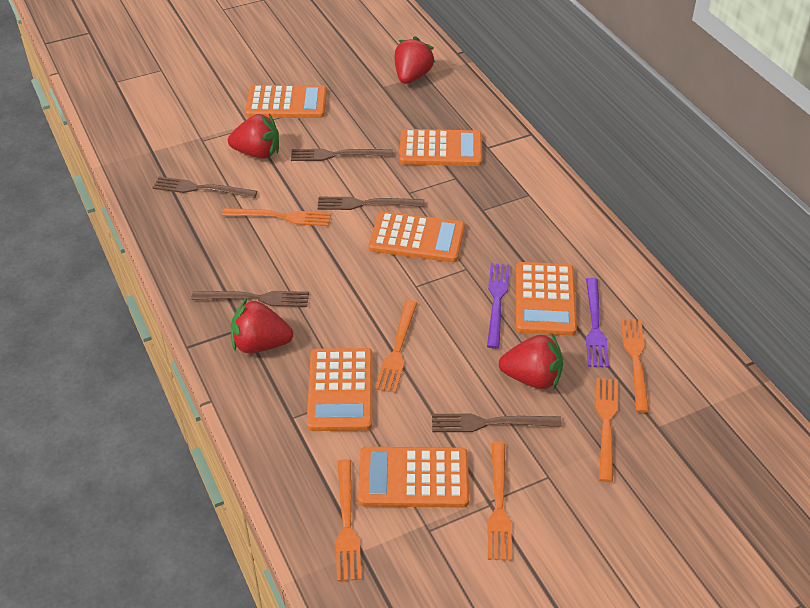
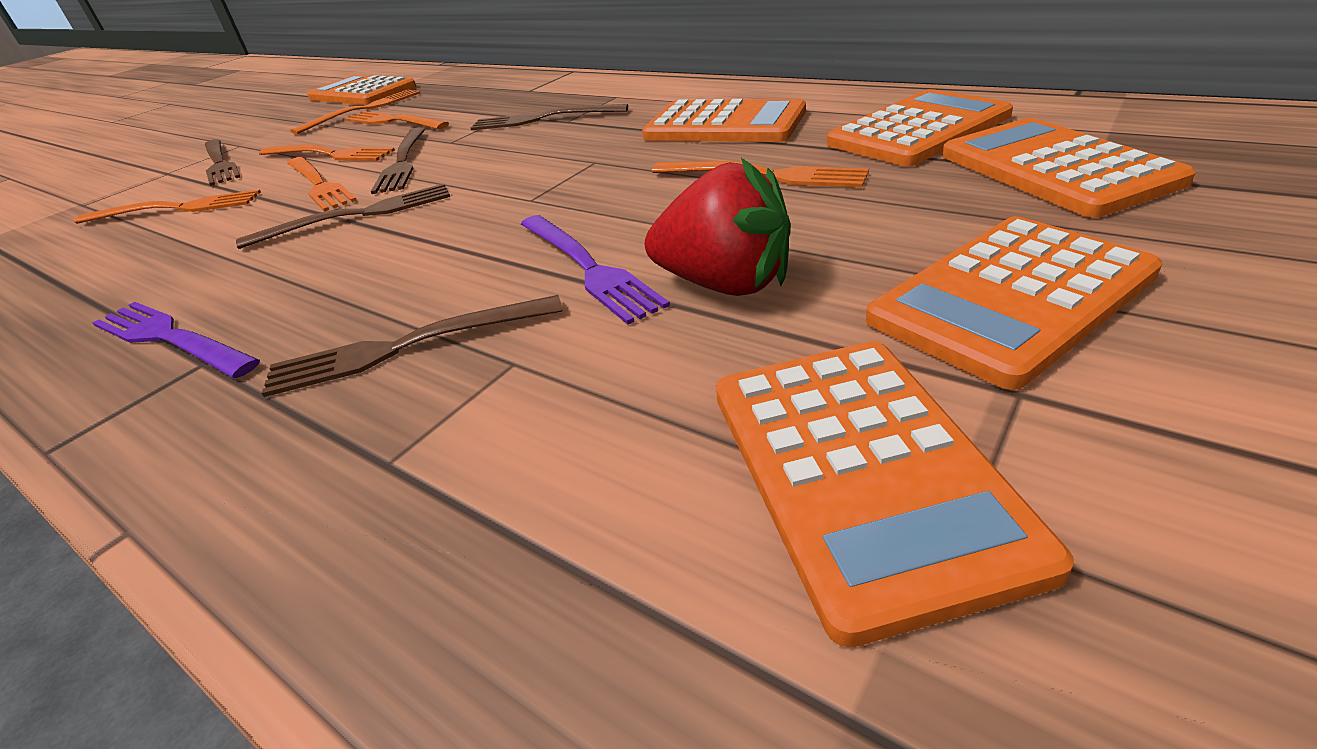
red strawberry: [228,114,279,159] [231,298,293,353] [394,36,435,84] [499,333,563,389] = 4 -> [645,158,791,296] = 1

